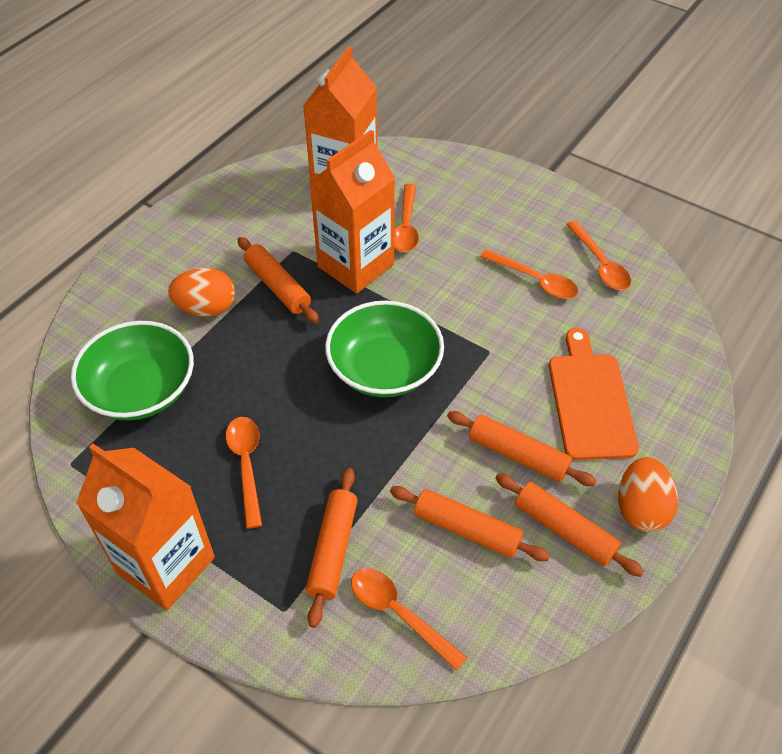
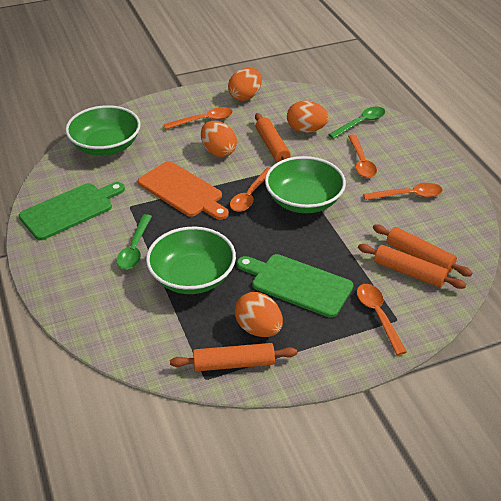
green bowl: [71,321,194,420] [325,301,444,397] = 2 -> [65,105,141,155] [146,227,236,294] [265,156,346,213] = 3
green cutting board: none = 0 -> [19,182,125,240] [237,254,353,318] = 2
green spoon: none = 0 -> [116,214,152,269] [328,107,385,139] = 2
orange carton: [76,443,215,610] [303,47,377,180] [310,130,395,294] = 3 -> none = 0
orange egg: [168,268,235,317] [618,457,678,532] = 2 -> [201,121,237,157] [228,68,262,101] [235,292,283,337] [287,101,329,133] = 4
orange rolling pin: [237,237,319,323] [306,468,358,628] [390,486,550,561] [447,411,596,486] [495,473,644,577] = 5 -> [170,343,297,371] [255,113,291,163] [358,244,466,289] [373,225,473,277] = 4

